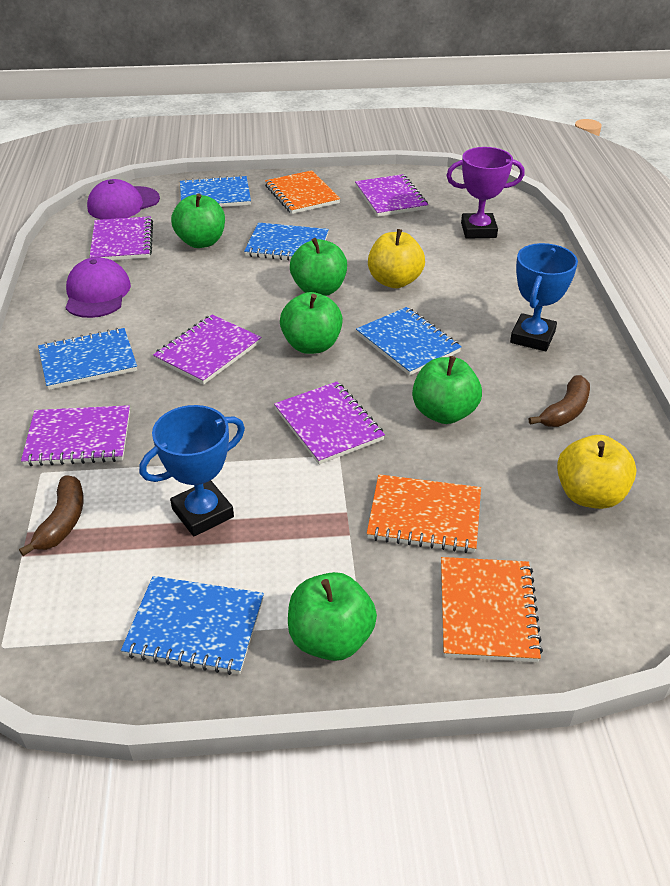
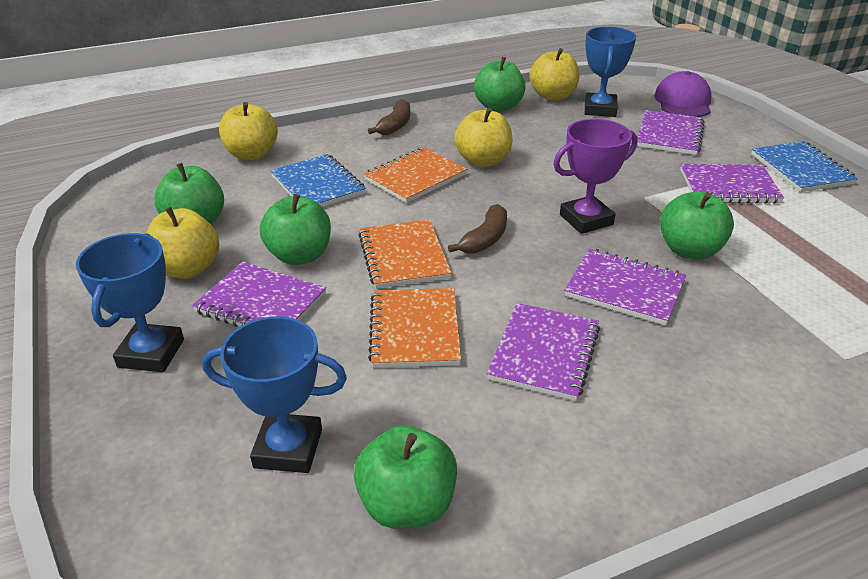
blue notebook: [38,328,137,390] [121,576,264,675] [180,175,251,207] [244,223,329,261] [356,307,462,376] = 5 -> [271,154,366,207] [751,141,858,192] = 2
blue trophy: [139,405,245,536] [510,243,578,351] = 2 -> [76,233,184,372] [202,317,347,473] [585,27,636,117] = 3
purple cap: [65,257,131,318] [87,179,160,219] = 2 -> [654,71,711,117] = 1
yellow apple: [368,229,425,288] [557,435,636,509] = 2 -> [146,207,220,279] [219,102,278,160] [454,108,512,167] [529,48,579,101] = 4

